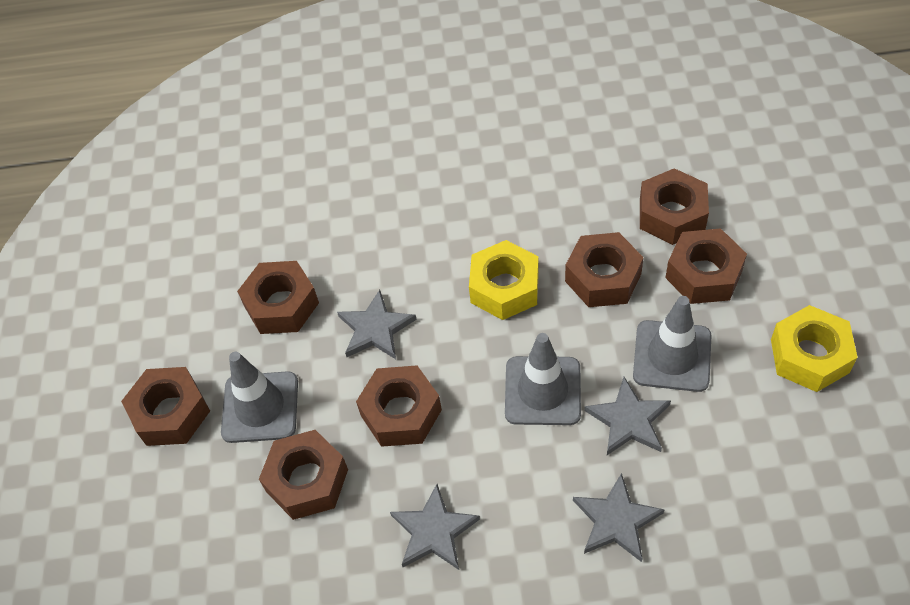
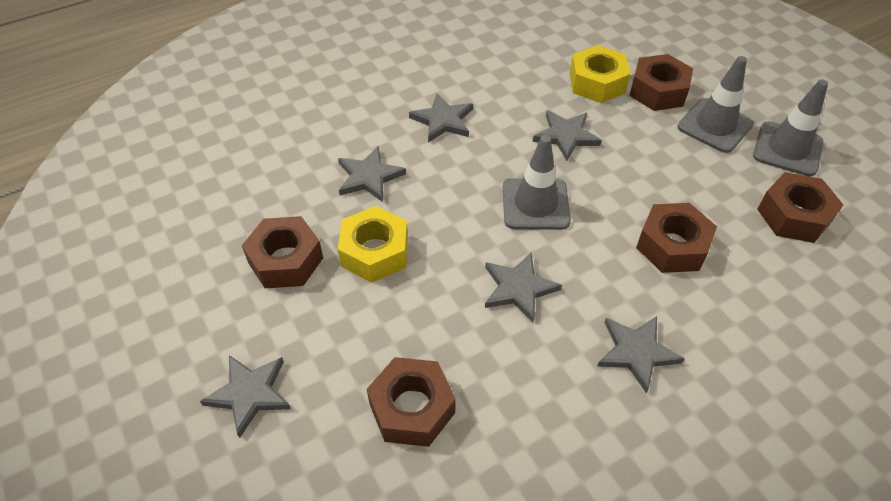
brown nut: [121,367,210,446] [237,261,319,334] [259,430,348,520] [356,366,442,447] [565,232,644,307] [640,168,709,245] [665,228,747,304] = 7 -> [242,216,323,288] [367,357,456,447] [629,54,693,111] [636,203,717,273] [757,172,843,243] = 5
grey star: [337,290,417,359] [390,484,480,570] [573,473,665,562] [584,377,671,455] = 4 -> [200,355,291,438] [338,146,406,202] [409,93,473,143] [485,252,562,323] [533,110,602,161] [597,316,685,393] = 6

